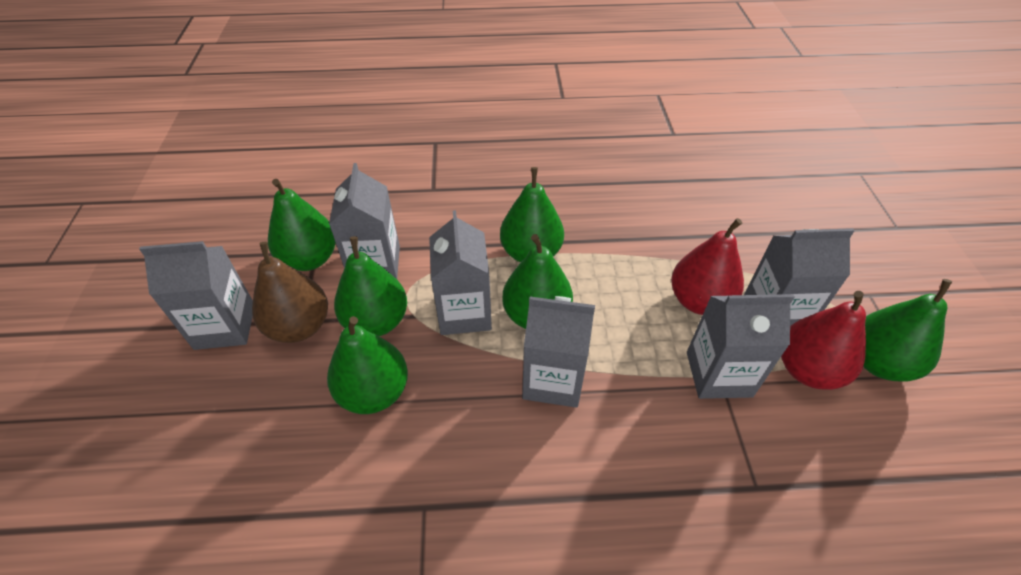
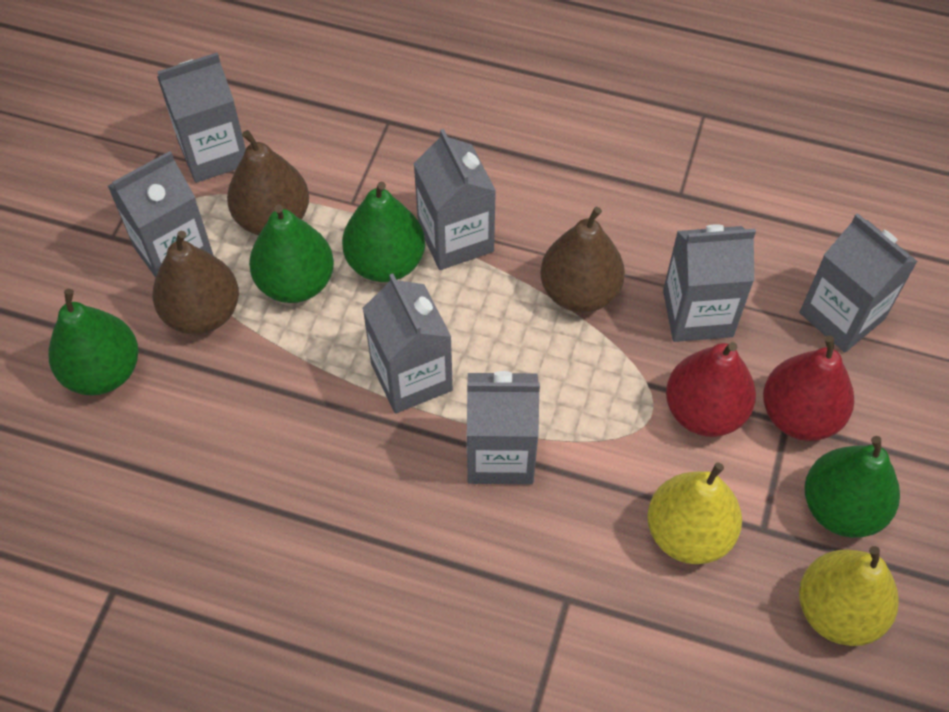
brown pear: [252,242,328,343] = 1 -> [153,231,239,334] [227,130,309,235] [541,207,625,312] = 3
green pear: [268,179,336,271] [327,316,408,414] [334,236,407,336] [500,167,564,262] [502,234,573,329] [863,279,952,381] = 6 -> [49,289,139,396] [249,204,334,303] [342,181,425,282] [804,436,900,538] = 4
grey carton: [139,241,253,350] [329,163,400,279] [429,210,492,335] [522,296,595,408] [687,294,794,399] [744,228,854,326] = 6 -> [108,151,214,278] [157,53,246,183] [362,273,453,413] [413,129,496,270] [467,371,540,484] [663,225,756,342] [800,213,918,353] = 7
yellow pear: none = 0 -> [647,462,742,564] [799,546,899,646] = 2

